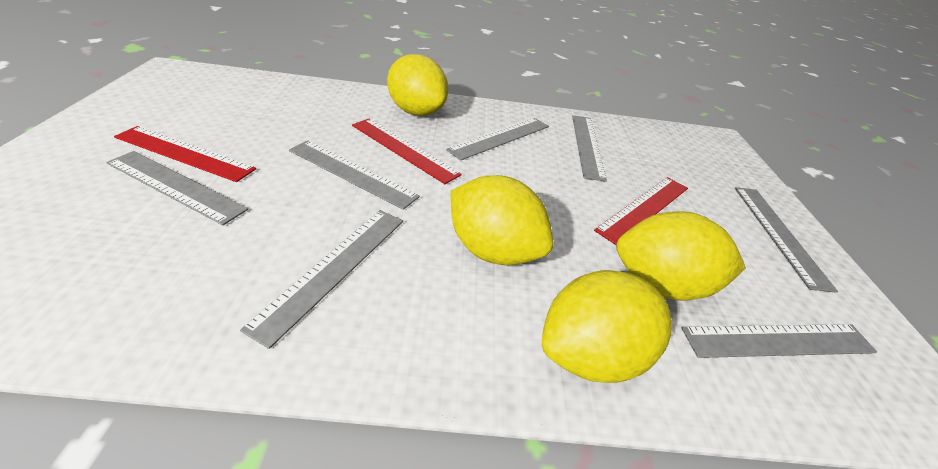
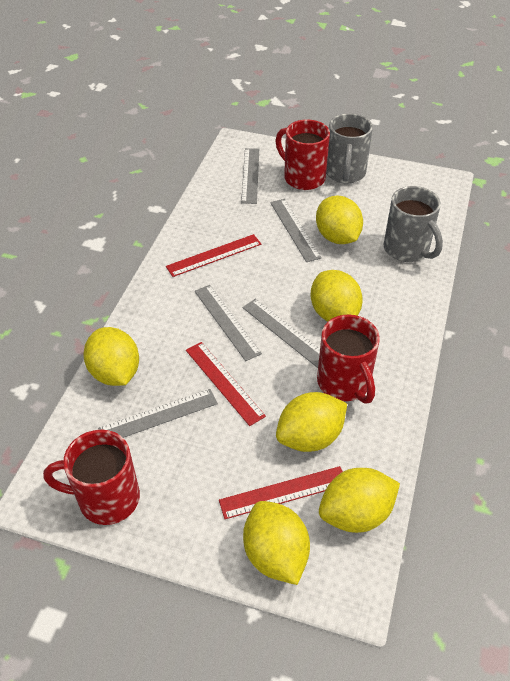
grey mug: none = 0 -> [326,113,373,183] [383,186,443,262] = 2
grey ruler: [106,151,248,225] [240,210,403,349] [289,140,420,210] [446,118,549,161] [572,115,607,182] [681,324,877,358] [735,187,838,293] = 7 -> [98,389,218,438] [195,285,262,361] [241,148,259,204] [242,299,320,368] [270,199,322,262] = 5
red mug: none = 0 -> [43,430,140,525] [275,119,330,190] [317,315,380,404] = 3
yellow lemon: [387,54,448,116] [451,175,553,265] [542,270,672,383] [616,211,746,301] = 4 -> [84,327,139,386] [243,501,310,585] [276,392,347,452] [311,270,363,321] [316,196,363,244] [319,468,400,533] = 6

